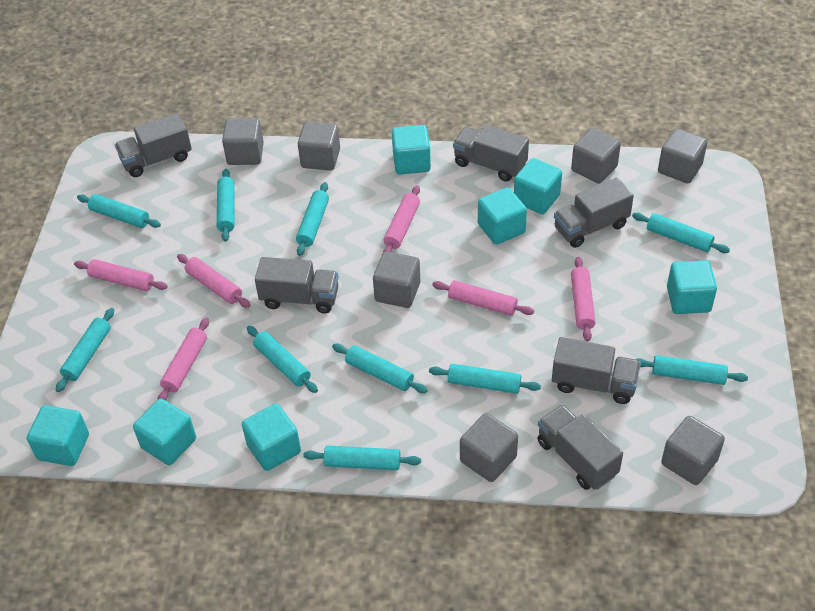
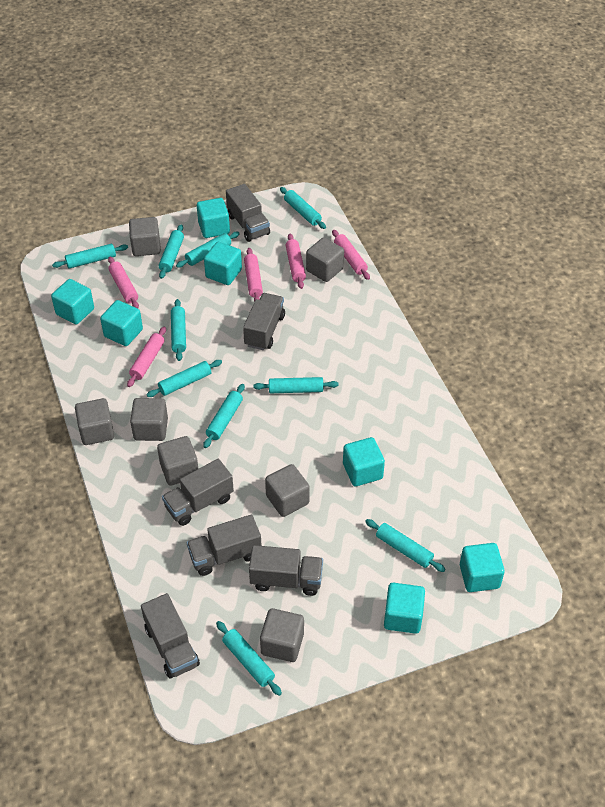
pink rolling pin: [74,259,168,291] [158,318,209,400] [177,254,250,308] [383,185,420,252] [432,280,534,316] [571,257,596,341] = 6 -> [108,257,139,309] [127,327,166,387] [244,248,263,302] [286,233,306,289] [332,230,370,280] = 5

